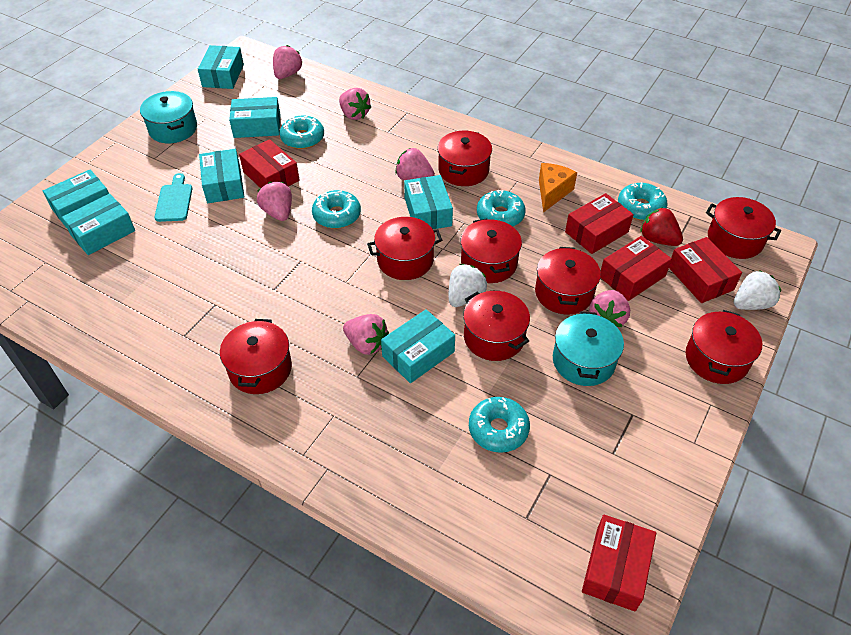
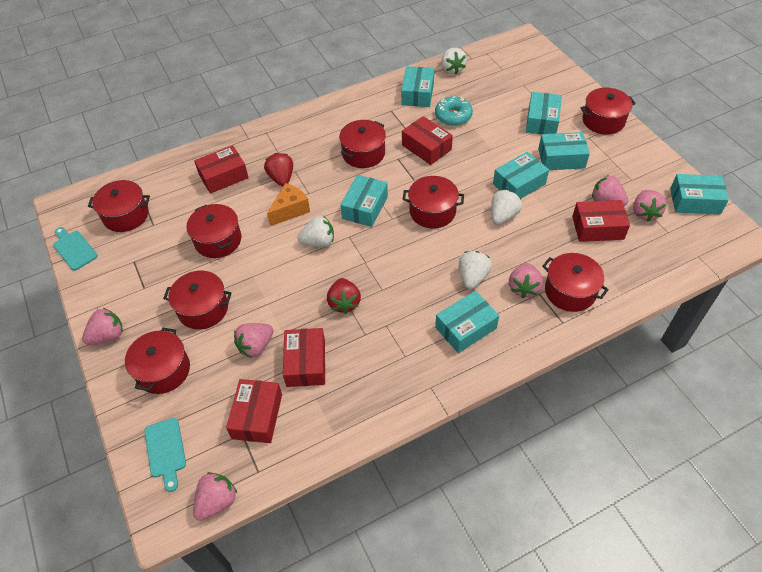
red strawberry: [640,207,683,246] = 1 -> [264,153,293,187] [327,278,361,314] = 2
turquoise cutting board: [154,173,192,222] = 1 -> [53,227,98,271] [144,418,186,492] = 2
turquoise donut: [280,116,324,149] [312,190,361,229] [469,397,530,453] [477,190,526,227] [618,182,668,221] = 5 -> [435,96,473,126] = 1
turquoise pot: [140,91,197,143] [553,311,624,386] = 2 -> none = 0
white strawberry: [449,264,487,307] [734,270,781,310] = 2 -> [298,216,334,247] [441,48,467,74] [459,251,492,289] [491,190,522,224] = 4

